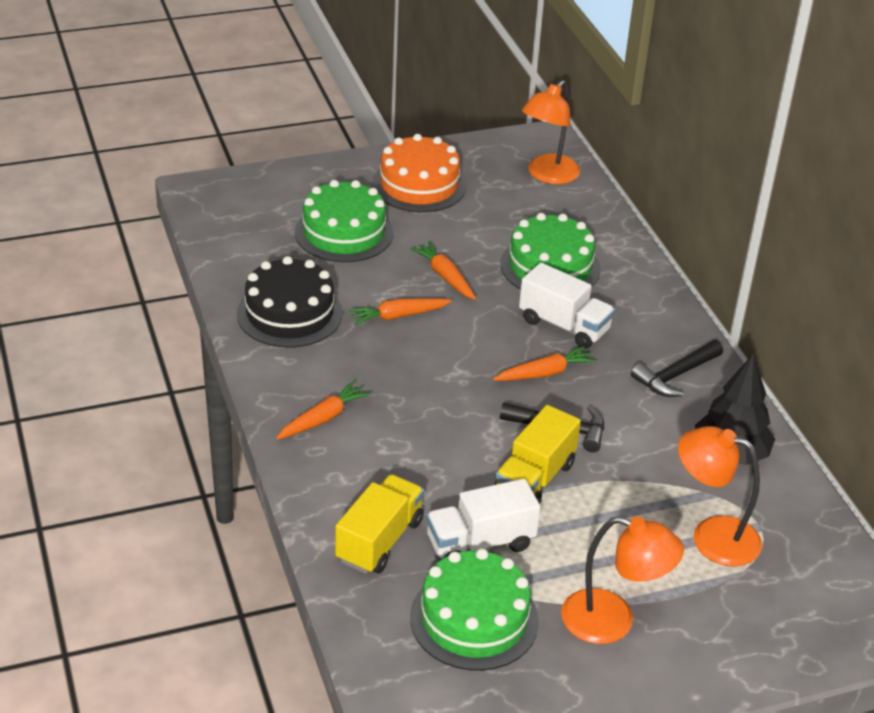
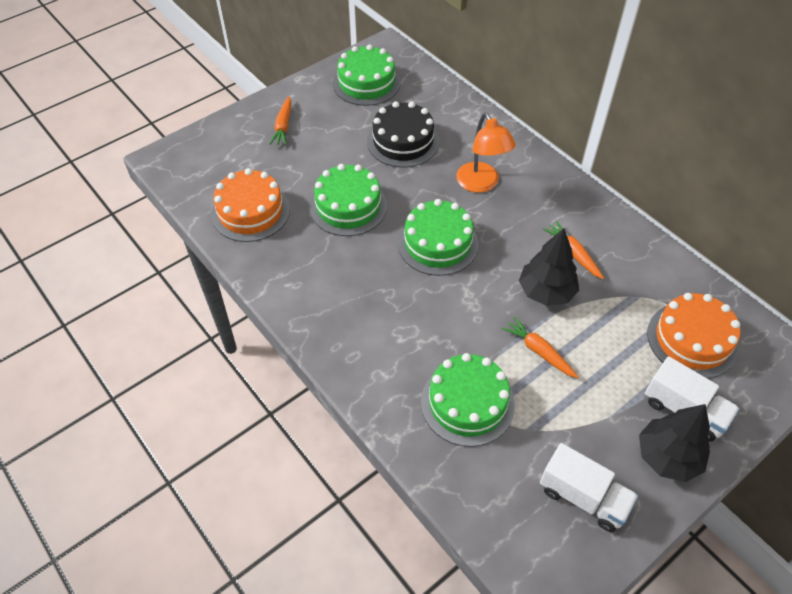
black hammer: [500,402,604,452] [631,340,723,397] = 2 -> none = 0
black tree: [695,353,775,465] = 1 -> [519,228,579,306] [639,404,710,482] = 2
green cake: [295,180,394,262] [410,549,539,671] [500,213,601,290] = 3 -> [309,164,387,236] [333,44,401,106] [398,199,479,276] [421,353,515,447] = 4
orange cake: [372,134,467,212] = 1 -> [211,168,290,242] [647,293,740,378] = 2
orange carrot: [276,381,371,440] [348,298,452,325] [410,241,476,300] [493,346,596,381] = 4 -> [270,96,291,145] [502,316,578,378] [543,221,604,279] = 3
orange lamp: [522,80,580,184] [561,516,684,644] [678,426,762,567] = 3 -> [456,112,516,193] = 1
yellow truck: [335,474,424,574] [494,405,581,504] = 2 -> none = 0

